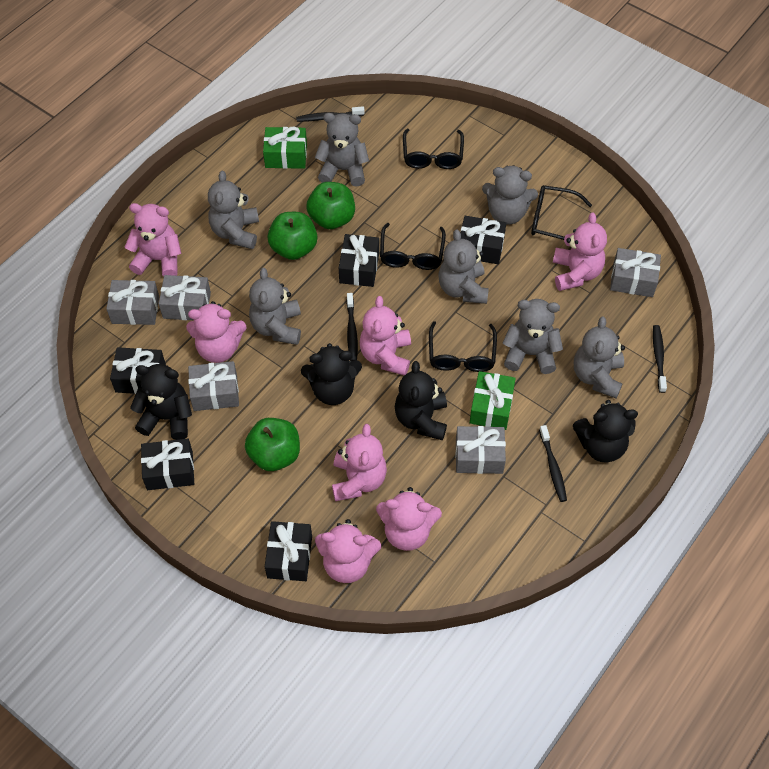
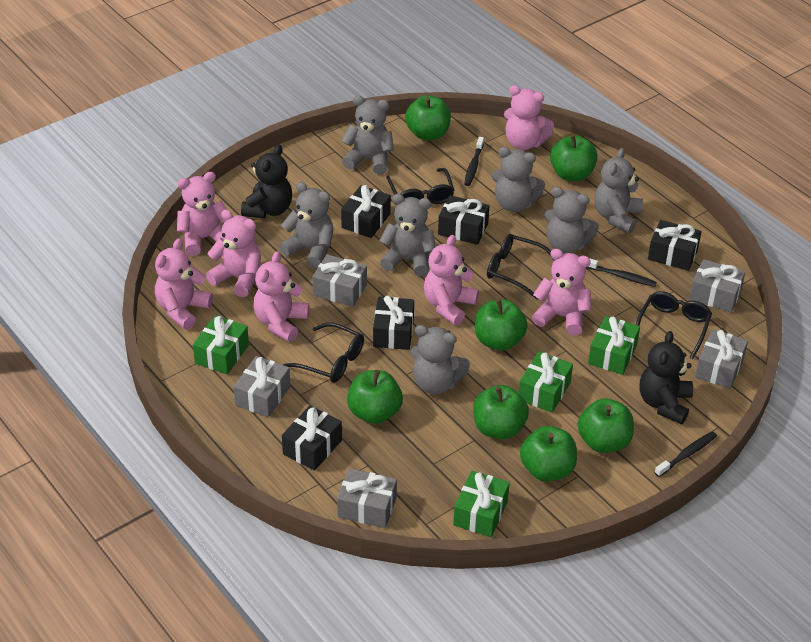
black teddy bear: [130,364,192,440] [301,343,362,405] [395,361,447,440] [572,400,638,462] = 4 -> [241,144,292,219] [640,331,693,424] = 2
black toothbrush: [296,106,365,122] [346,293,358,361] [539,425,567,502] [653,325,667,393] = 4 -> [464,137,484,186] [586,258,657,287] [654,431,717,477] = 3
green apple: [245,418,300,471] [268,212,317,260] [306,182,355,229] = 3 -> [347,370,403,424] [405,95,451,141] [473,385,529,439] [475,299,528,351] [520,426,577,482] [550,134,598,181] [577,398,634,453] = 7
green gift: [263,127,307,169] [470,371,516,430] = 2 -> [193,315,249,375] [453,471,510,537] [519,351,573,413] [588,316,640,375] = 4

